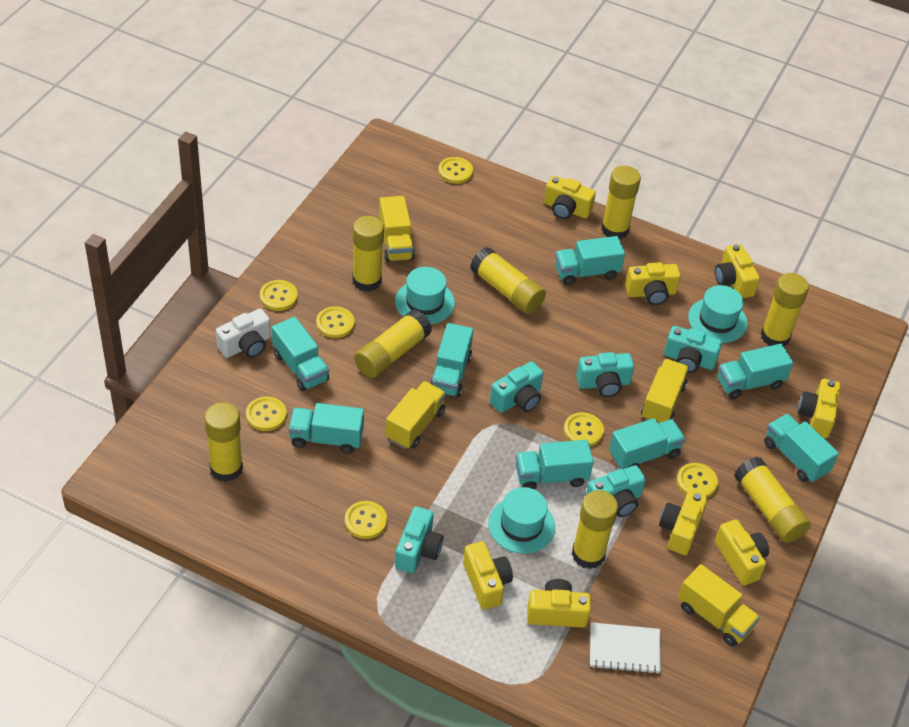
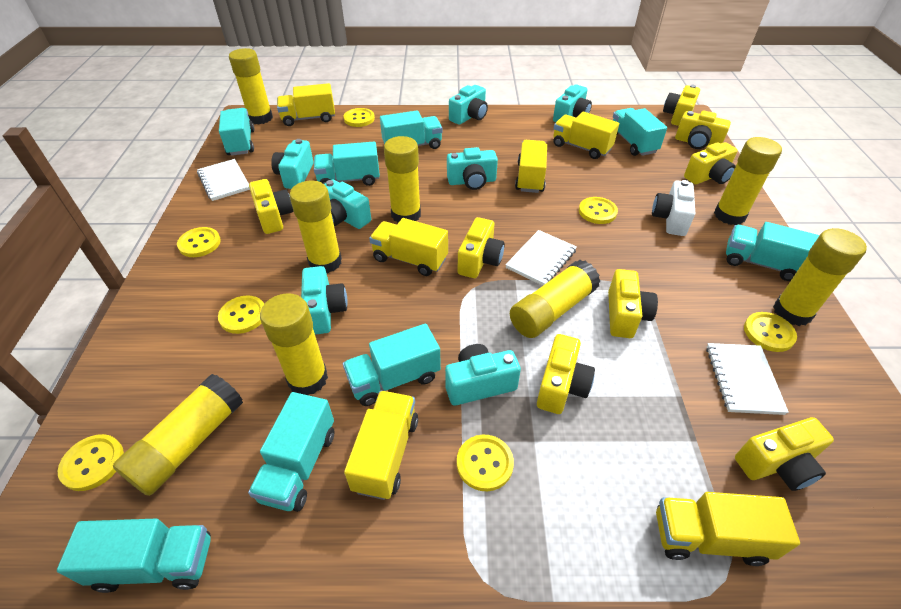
turquoise camera: [395,507,444,573] [490,361,543,413] [576,352,634,397] [586,465,646,517] [664,326,722,373] = 5 -> [271,139,314,189] [301,266,348,335] [324,179,371,229] [445,344,521,406] [447,147,498,190] [449,85,488,125] [553,84,592,122] = 7
turquoise hat: [395,267,455,324] [488,487,555,554] [688,285,748,343] = 3 -> none = 0
white notebook: [590,622,661,674] = 1 -> [197,159,250,201] [506,230,577,286] [706,343,789,415] = 3
yellow truck: [379,196,415,262] [385,381,446,449] [641,359,689,423] [678,564,760,647] = 4 -> [277,83,335,126] [344,391,418,500] [369,218,448,276] [515,140,547,193] [553,112,619,159] [656,492,800,566] = 6

